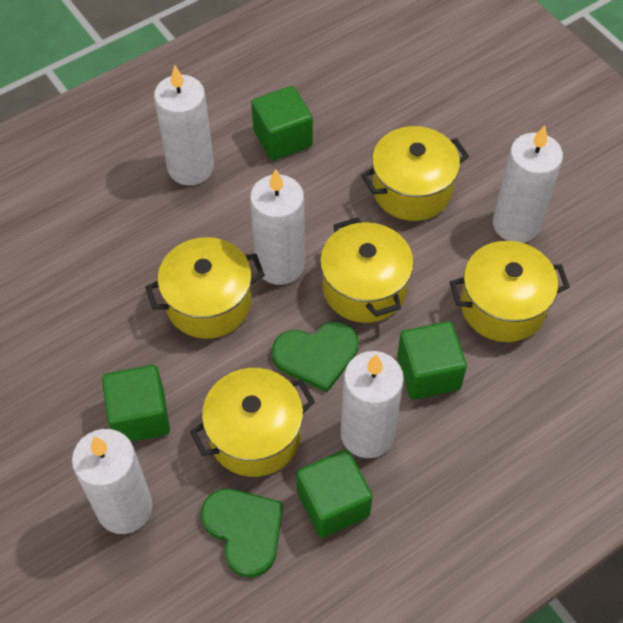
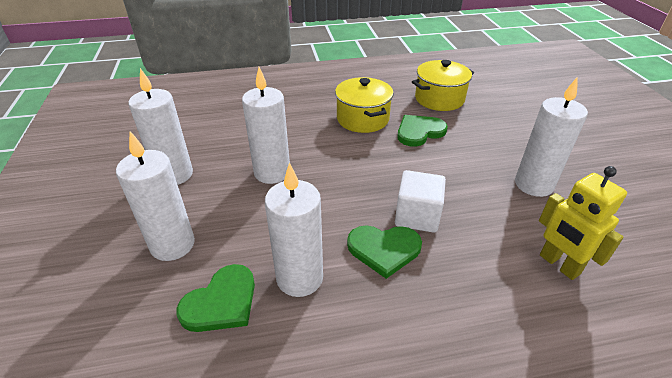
green cube: [102,365,170,442] [251,86,313,161] [296,449,373,538] [397,321,467,400] = 4 -> none = 0
green heart: [201,489,283,577] [272,322,359,393] = 2 -> [176,264,255,332] [347,226,422,279] [397,115,448,147] = 3
white cube: none = 0 -> [395,170,446,233] = 1
yellow pot: [145,237,265,339] [190,368,315,477] [320,217,414,323] [361,126,469,221] [450,241,570,342] = 5 -> [335,77,394,133] [412,60,474,111] = 2
yellow robot: none = 0 -> [539,166,627,280] = 1

